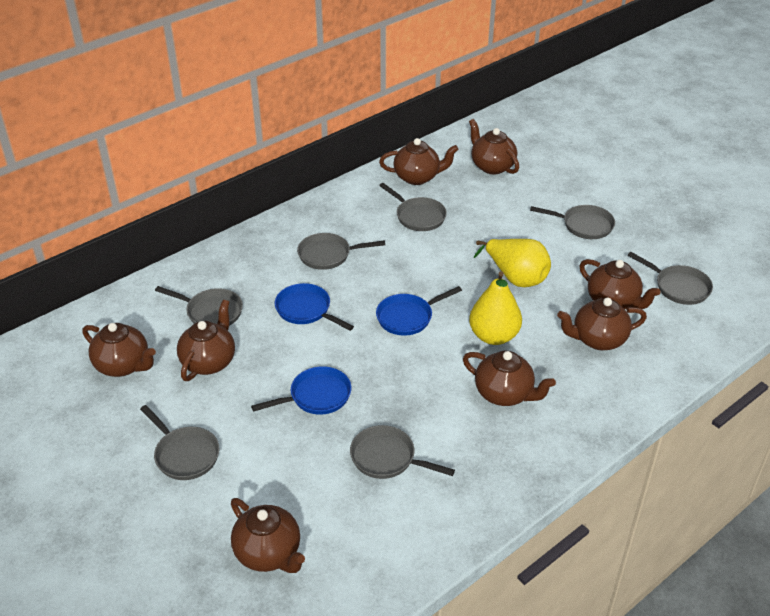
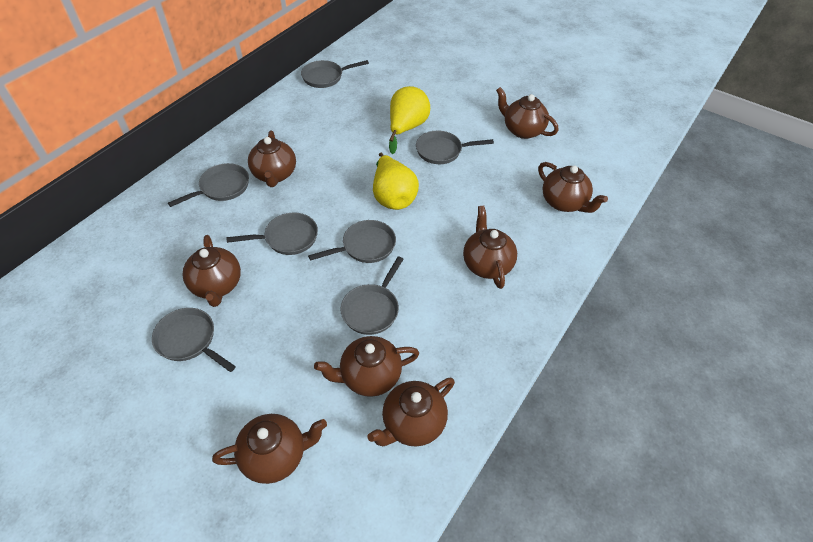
blue pan: [251,366,351,415] [275,283,354,331] [376,286,462,336] = 3 -> none = 0

